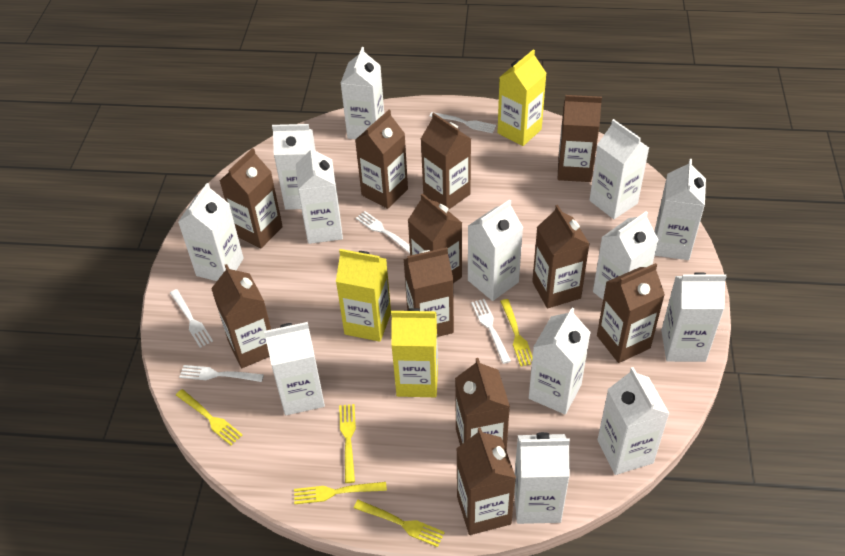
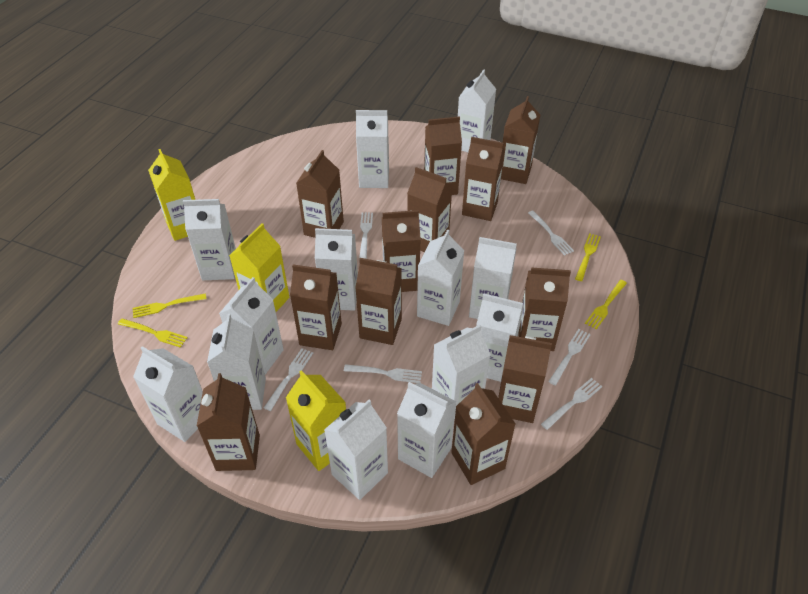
brown carton: [211,264,271,368] [220,148,283,248] [355,110,408,209] [403,247,454,337] [408,193,462,283] [421,113,471,209] [455,358,510,451] [456,427,516,535] [532,205,589,308] [558,95,602,182] [597,263,665,363] = 11 -> [197,373,260,471] [290,264,342,350] [296,150,344,238] [355,258,402,345] [382,210,421,292] [407,167,452,252] [424,116,462,195] [451,383,516,485] [462,137,505,221] [498,335,552,423] [501,96,540,184] [519,267,571,351] = 12
white fork: [170,289,213,348] [179,365,264,382] [356,211,410,254] [429,112,496,133] [471,299,511,364] = 5 -> [264,348,313,411] [344,364,422,383] [359,212,373,259] [528,211,574,256] [541,378,602,430] [548,329,591,385] = 6
yellow fork: [176,389,242,445] [294,482,387,504] [339,404,356,483] [354,500,445,547] [500,299,533,367] = 5 -> [118,318,188,348] [133,293,207,318] [575,233,601,281] [585,280,627,330] = 4

